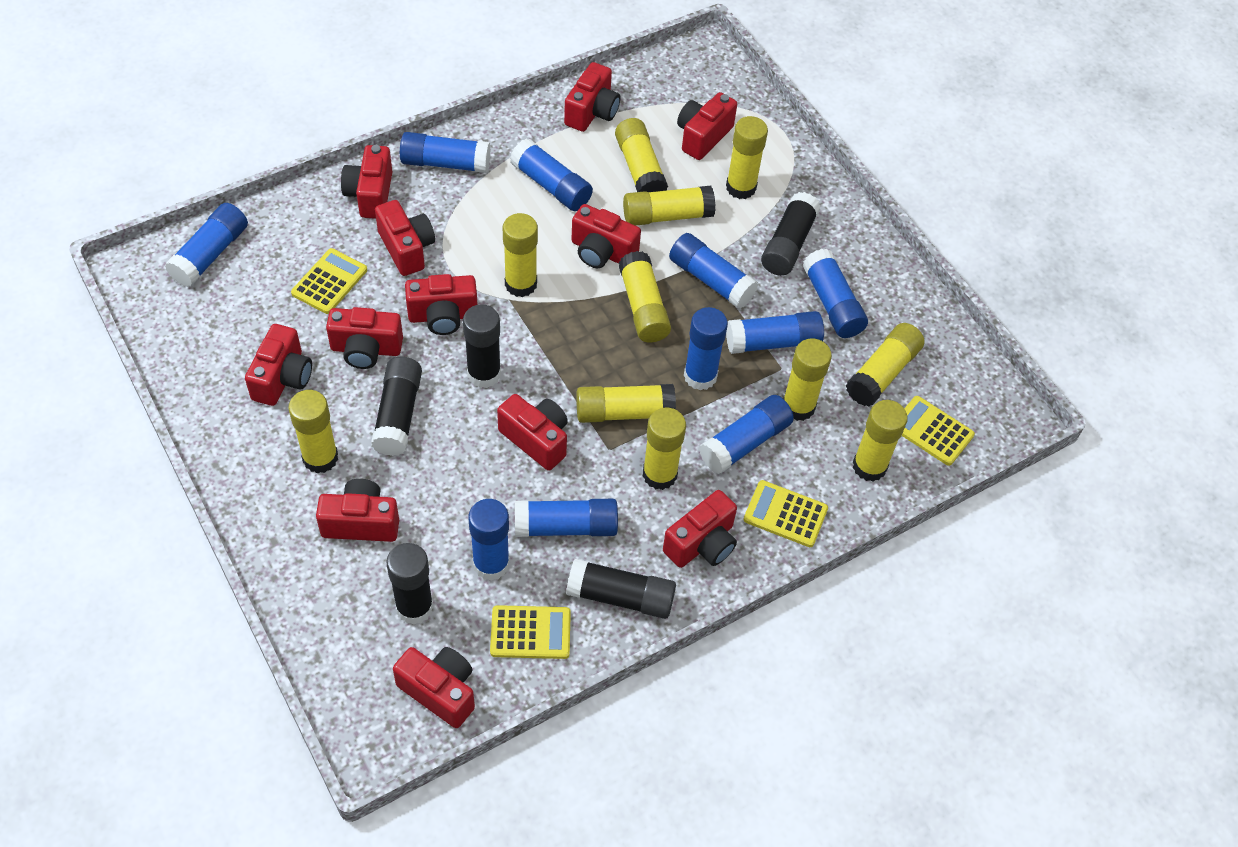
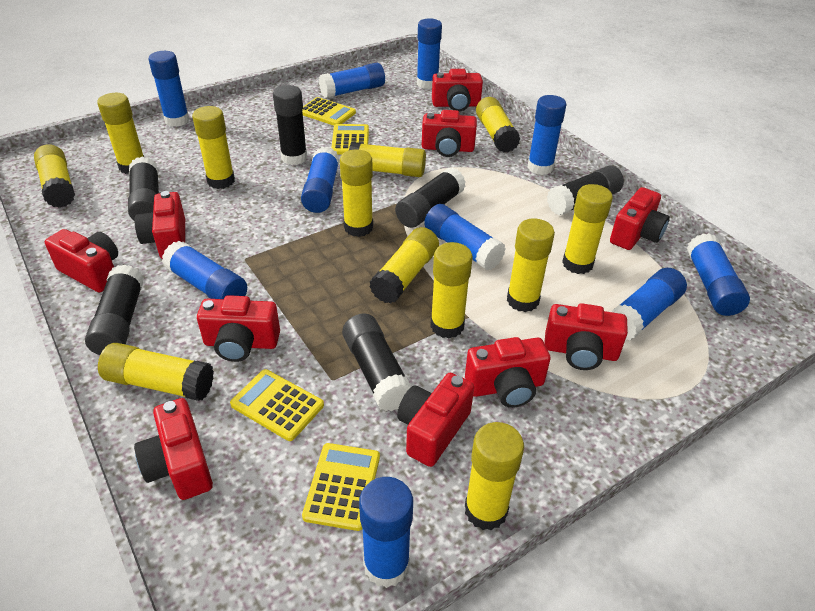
black glue stick: [371,357,422,456] [386,543,434,625] [463,304,501,388] [566,559,676,619] [761,192,821,276] = 5 -> [85,265,144,355] [128,157,159,221] [273,85,307,165] [342,313,412,411] [395,167,466,228] [547,166,624,215] = 6
red camera: [245,324,312,406] [316,479,399,542] [326,307,403,369] [341,145,392,219] [375,200,435,276] [393,647,475,728] [405,274,478,335] [497,394,568,470] [564,62,620,132] [572,204,641,268] [663,490,737,568] [677,92,737,160] = 12 -> [45,229,118,292] [134,398,213,500] [135,191,185,259] [197,295,280,362] [397,373,474,467] [422,110,477,157] [432,69,483,112] [465,337,551,408] [544,303,628,370] [610,187,670,250] = 10
yellow glue stick: [288,390,338,474] [503,213,538,297] [576,384,676,423] [615,118,668,192] [619,251,671,343] [623,186,715,226] [643,408,686,490] [726,116,768,199] [783,338,832,421] [846,323,924,406] [853,400,908,482] = 11 -> [34,144,75,208] [97,93,144,174] [98,343,214,401] [192,106,235,189] [340,149,373,237] [349,142,426,177] [369,227,439,304] [430,242,473,339] [465,422,524,530] [476,97,520,153] [507,219,555,312] [562,184,613,274] = 12

